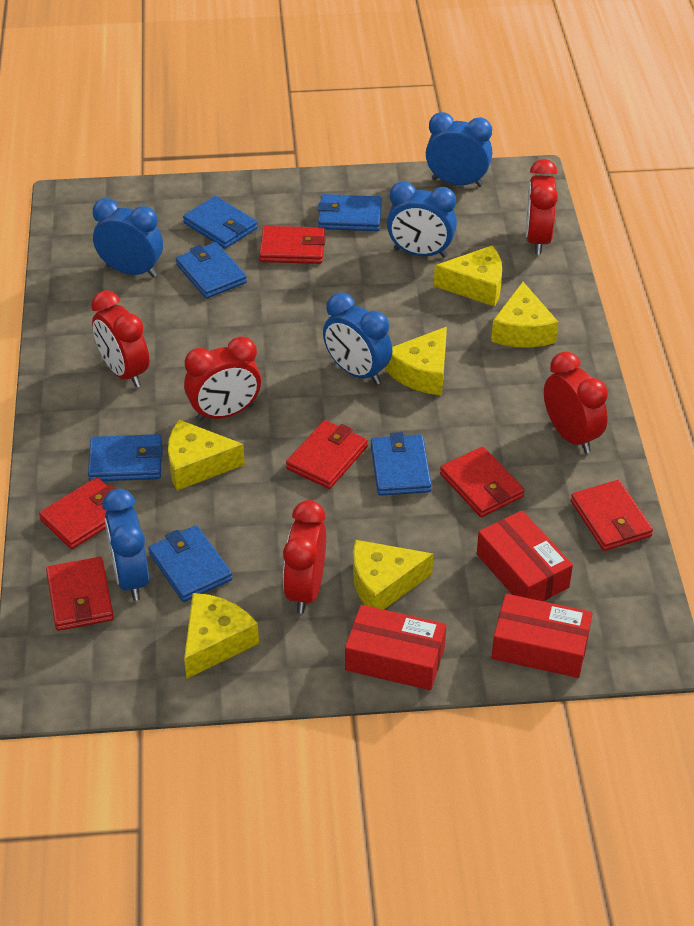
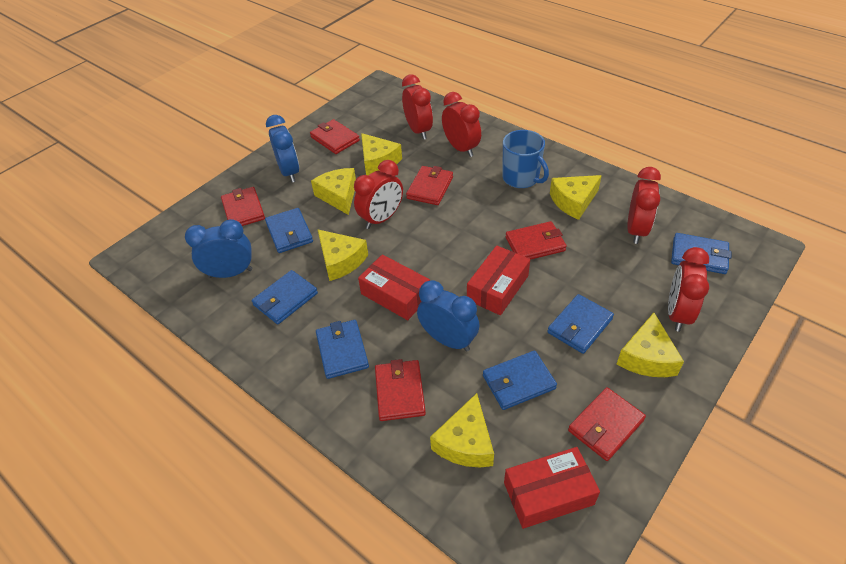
blue clock: [93,198,163,277] [102,488,149,601] [323,293,392,385] [387,181,457,258] [426,112,492,187] = 5 -> [185,219,253,278] [266,115,299,183] [417,280,480,352] = 3
blue mug: none = 0 -> [502,130,549,188] = 1

